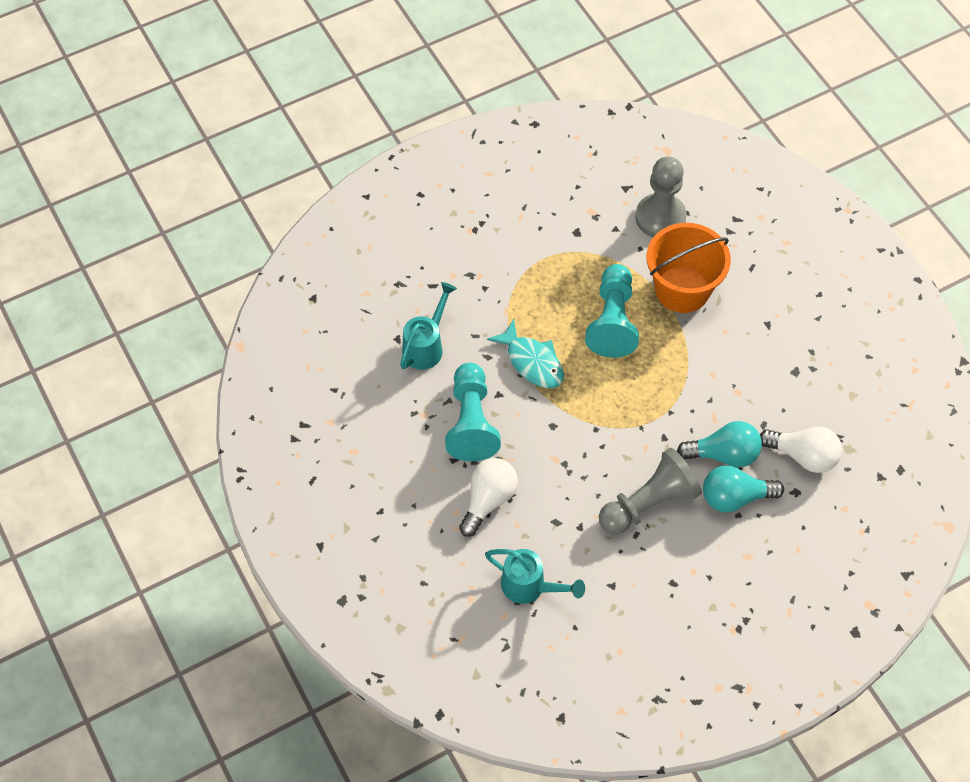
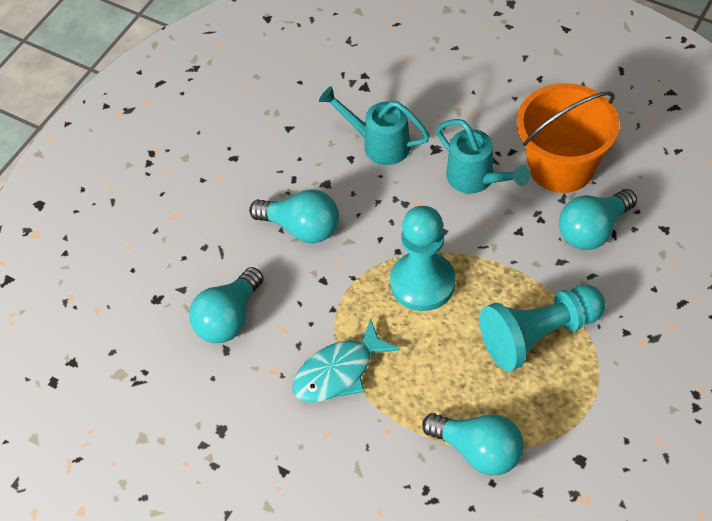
grey pawn: [599,448,702,534] [635,157,687,237] = 2 -> none = 0
turquoise light bulb: [677,421,762,467] [703,465,784,512] = 2 -> [189,267,264,343] [249,189,339,244] [422,413,524,475] [559,189,637,250] = 4
white light bulb: [459,458,518,537] [760,427,842,473] = 2 -> none = 0

